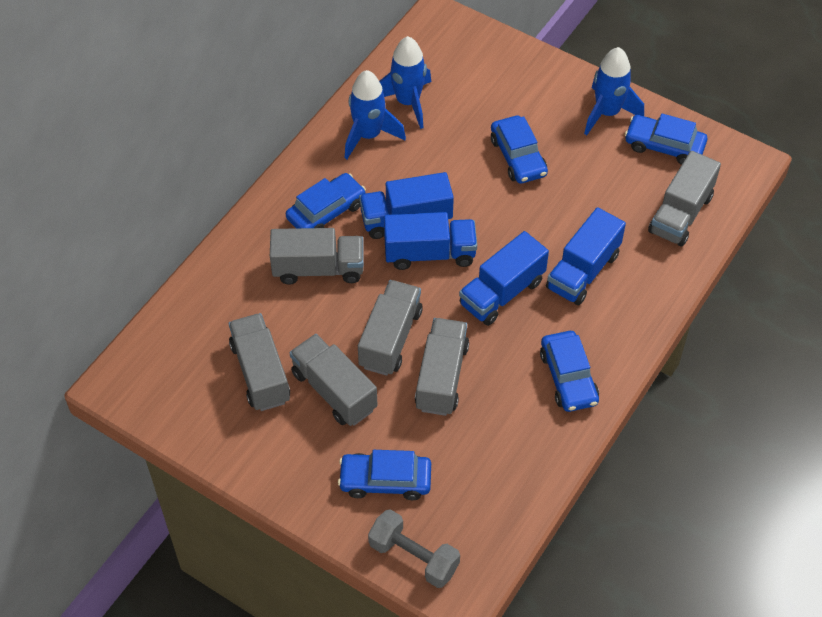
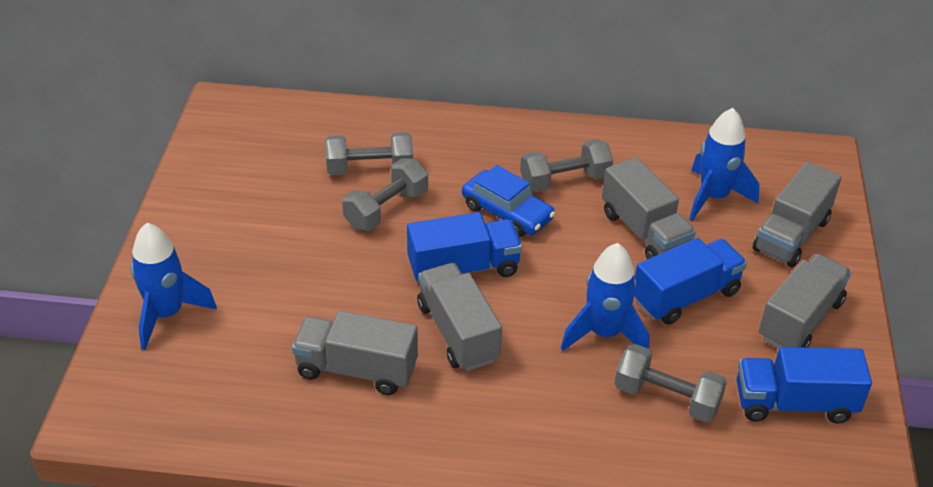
blue car: [286,173,366,228] [338,450,431,500] [491,116,548,184] [540,331,599,412] [625,113,707,165] = 5 -> [462,165,555,237] = 1
blue truck: [359,172,454,239] [384,212,477,270] [459,231,549,326] [546,207,626,305] = 4 -> [407,212,522,282] [634,238,747,325] [736,347,872,424] = 3
grey dumbbell: [368,509,460,588] = 1 -> [325,132,413,175] [342,159,428,231] [520,139,613,192] [614,344,727,423] = 4
grey truck: [229,313,290,411] [270,228,364,285] [290,334,377,426] [358,280,422,376] [415,318,469,416] [648,151,721,247] = 6 -> [292,311,418,395] [417,263,502,371] [602,157,696,259] [753,161,842,267] [759,254,852,348] = 5

